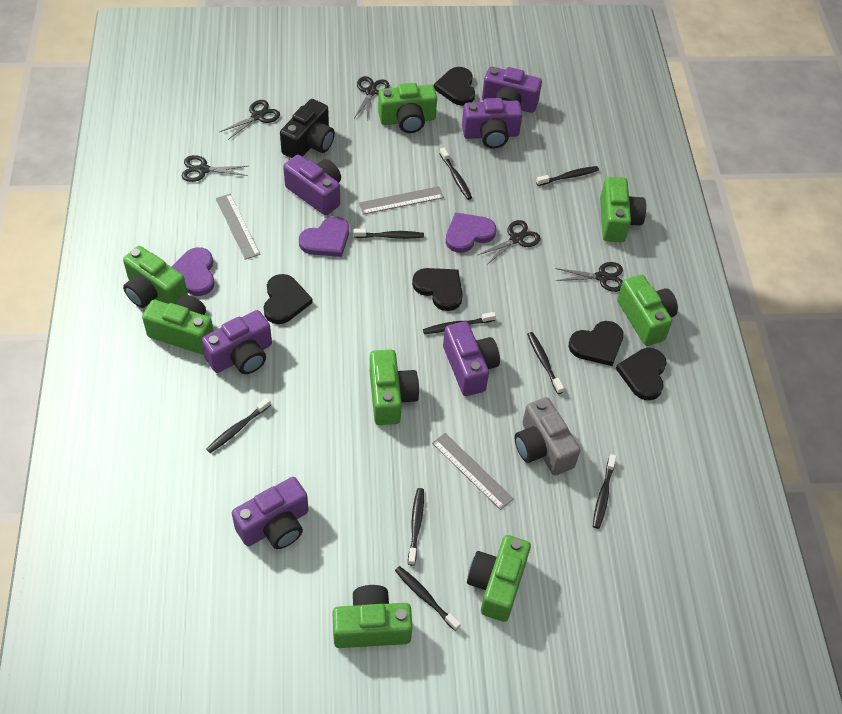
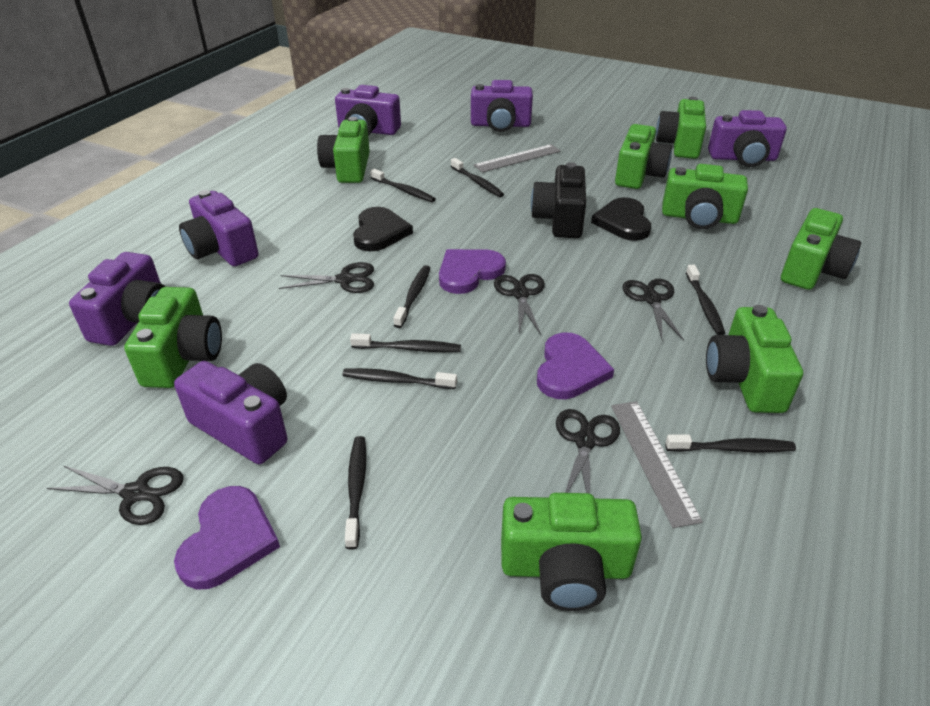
black heart: [263,274,313,324] [412,268,463,311] [434,67,475,106] [569,321,624,366] [616,348,667,400] = 5 -> [353,207,413,251] [591,197,651,241] = 2
black toothbrush: [206,398,271,453] [353,229,424,239] [395,566,461,631] [408,488,424,566] [423,312,496,334] [439,148,472,200] [527,332,564,394] [536,166,599,186] [593,454,617,529] = 9 -> [342,368,457,389] [345,436,366,550] [350,333,461,352] [370,169,436,202] [393,265,430,328] [451,158,504,197] [665,435,796,452] [686,265,725,335] = 8
grey camera: [515,397,580,475] = 1 -> none = 0
grey ruler: [216,194,260,260] [359,186,444,215] [432,433,514,510] = 3 -> [474,144,561,173] [611,401,703,528] = 2

